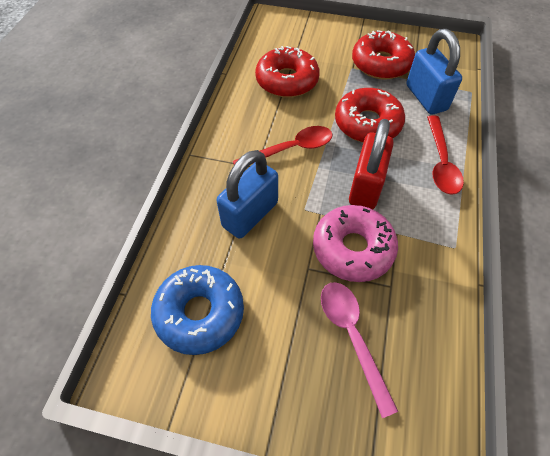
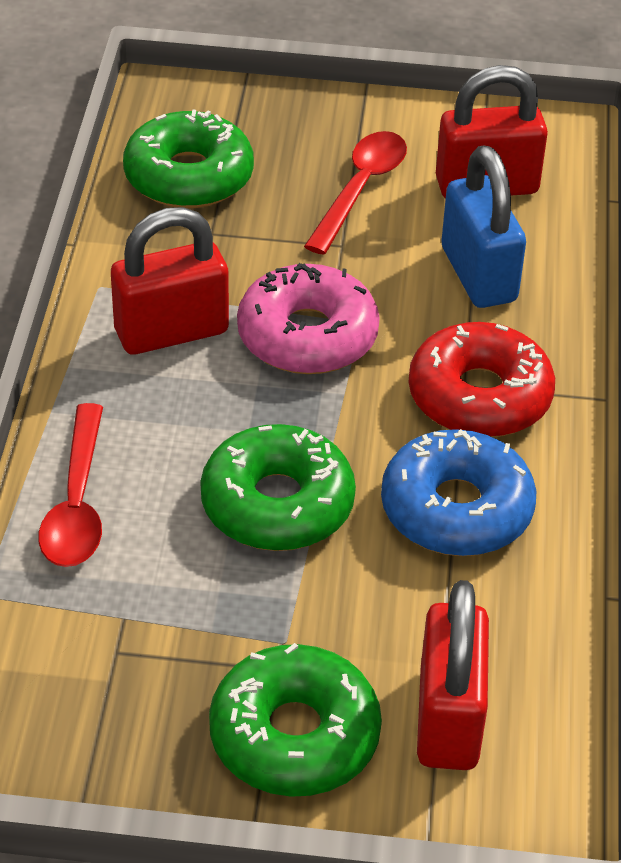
blue padlock: [216,150,278,238] [406,29,462,115] = 2 -> [441,146,526,308] = 1
green donut: none = 0 -> [123,110,254,208] [200,424,356,551] [209,643,382,797] = 3
pink spoon: [321,282,398,418] = 1 -> none = 0
red donut: [255,46,320,98] [335,88,405,143] [352,30,415,80] = 3 -> [409,322,555,437] = 1
red padlock: [349,119,394,209] = 1 -> [111,207,229,355] [417,580,489,770] [436,65,548,198] = 3

